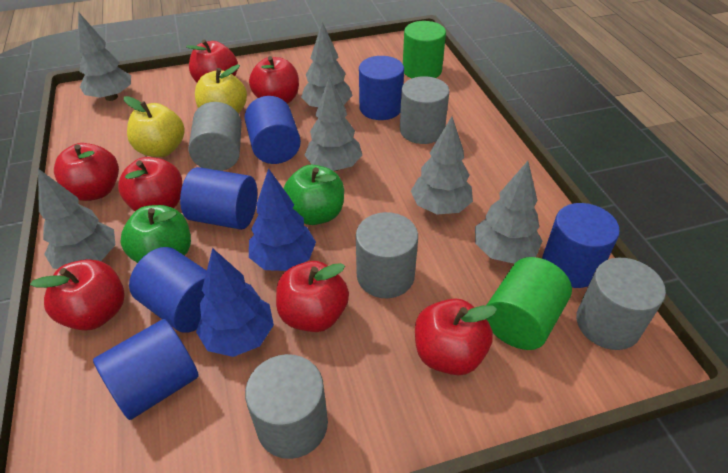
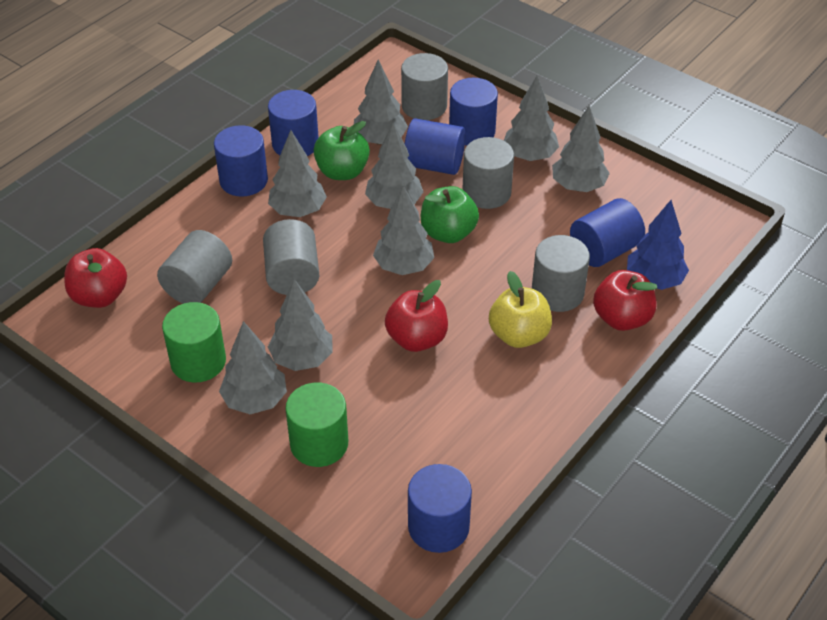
blue tree: [196,248,274,357] [249,168,316,271] = 2 -> [627,200,689,290] = 1
grey tree: [38,169,115,269] [77,12,131,101] [301,22,353,107] [304,77,362,171] [411,117,473,214] [475,161,543,264] = 6 -> [219,321,287,414] [268,130,327,217] [268,279,333,371] [354,59,408,145] [365,123,423,209] [373,185,434,275] [504,76,559,161] [552,106,610,192] = 8
red apple: [30,259,125,331] [54,143,119,201] [118,157,182,211] [186,39,238,82] [249,56,299,104] [276,261,349,332] [415,298,497,375] = 7 -> [64,248,127,308] [385,280,448,352] [593,270,657,331] = 3
yellow apple: [124,96,185,157] [195,64,247,114] = 2 -> [489,271,552,348] = 1

